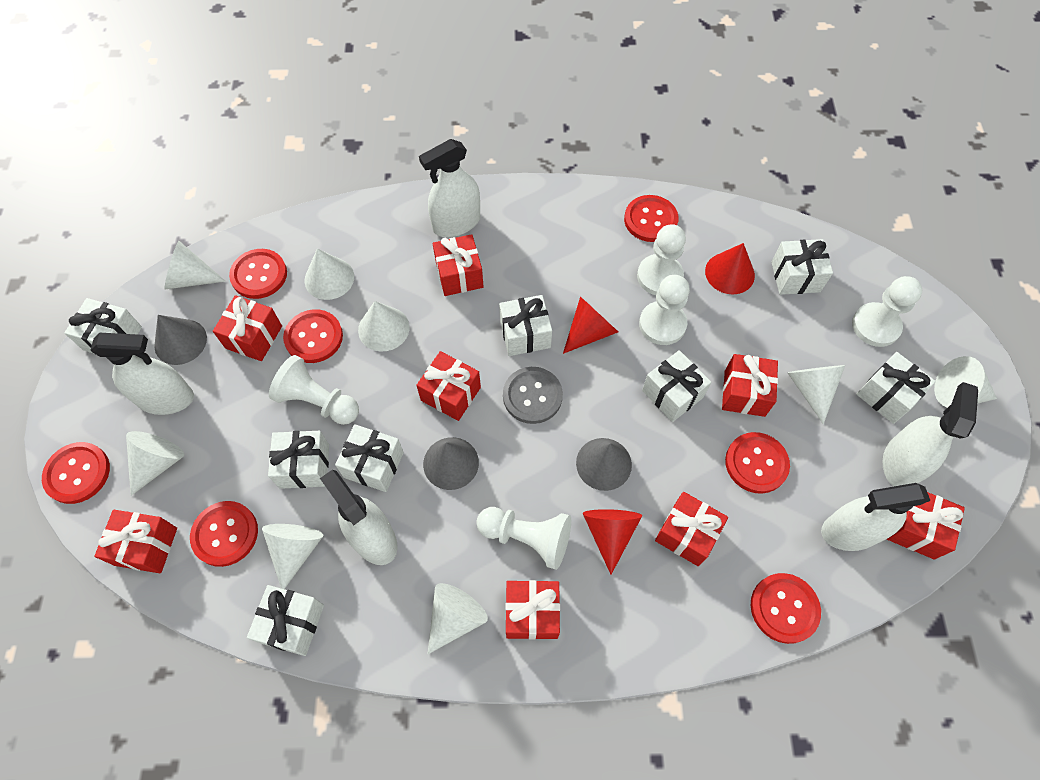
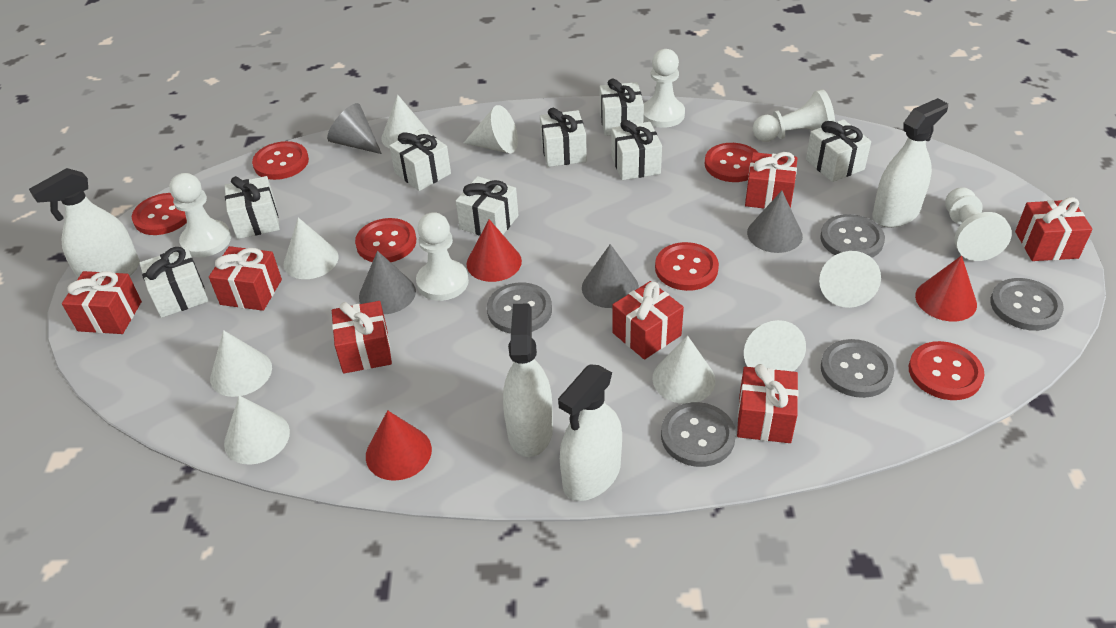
grey button: [503,367,563,424] = 1 -> [487,282,552,334] [661,402,736,467] [820,214,885,258] [821,339,894,398] [990,278,1064,331] = 5
grey cone: [154,315,207,365] [423,437,479,490] [576,438,632,491] = 3 -> [327,103,382,154] [359,251,416,314] [582,244,639,308] [747,191,803,253] = 4
red button: [42,442,110,504] [190,501,258,567] [229,249,287,299] [283,309,343,363] [624,195,679,242] [725,432,790,494] [751,573,821,644] = 7 -> [132,193,187,235] [252,141,309,180] [355,218,416,262] [655,242,719,291] [705,143,758,182] [909,341,985,400] = 6
red gift: [94,510,177,573] [213,295,282,361] [416,351,481,421] [433,234,484,296] [505,580,560,640] [655,492,728,566] [722,354,778,417] [887,492,965,559] = 8 -> [62,271,142,334] [209,246,282,311] [332,301,392,374] [612,281,684,360] [737,364,798,443] [745,152,797,209] [1015,197,1093,261] = 7
white spray bottle: [91,333,194,415] [320,470,397,565] [419,139,480,237] [821,483,930,551] [883,382,978,487] = 5 -> [29,168,140,278] [503,303,553,457] [558,364,622,501] [872,98,948,228] = 4

